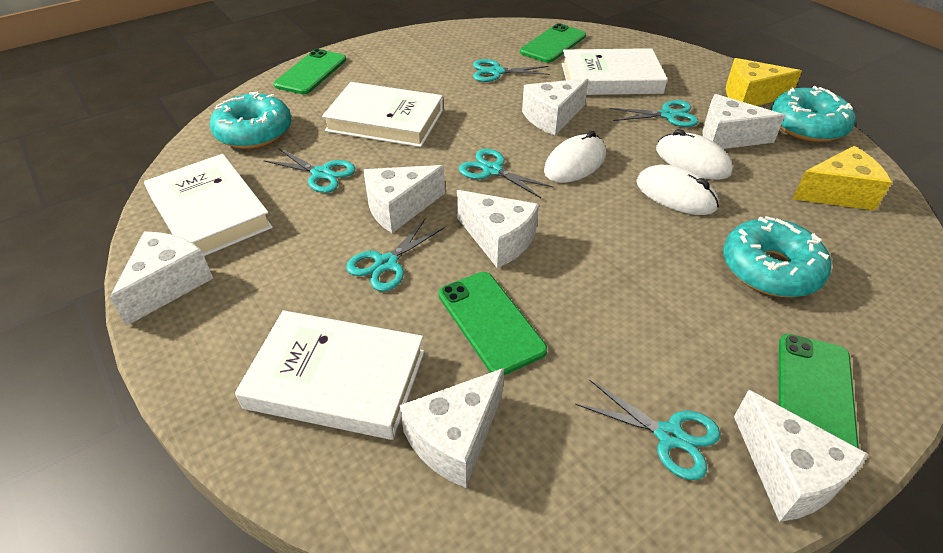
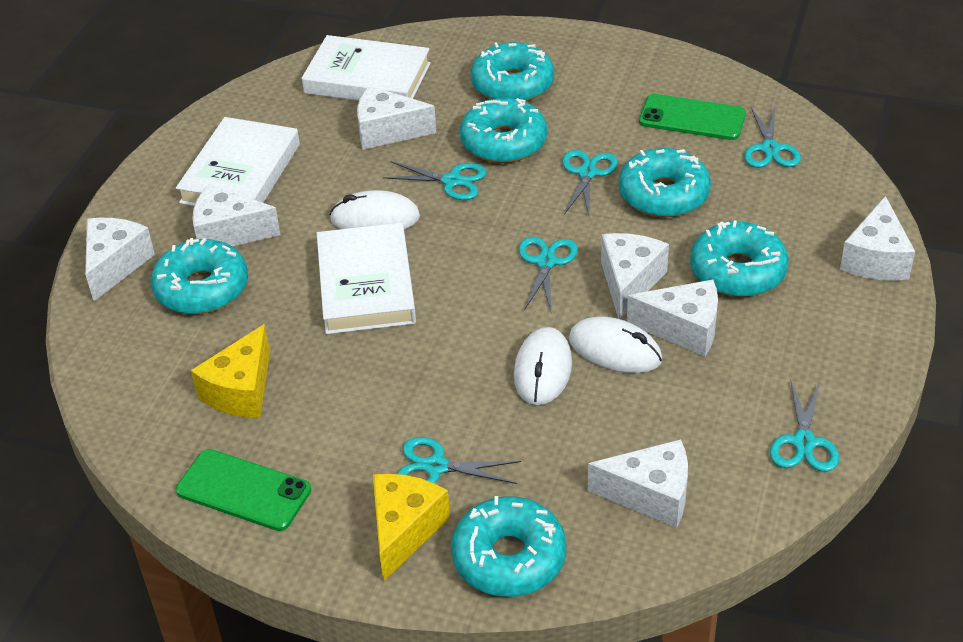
green phone: [274,49,346,94] [438,272,547,375] [520,23,586,63] [779,334,859,449] = 4 -> [176,449,311,531] [639,94,746,140] = 2
turquoise donut: [210,91,291,149] [723,216,831,297] [771,86,855,142] = 3 -> [151,238,248,314] [451,496,566,597] [460,98,547,163] [471,42,554,101] [619,148,711,217] [690,220,788,297] = 6
white book: [144,154,273,256] [235,310,425,440] [322,82,443,147] [562,48,667,95] = 4 -> [176,117,300,206] [302,35,431,101] [317,222,416,334] = 3

